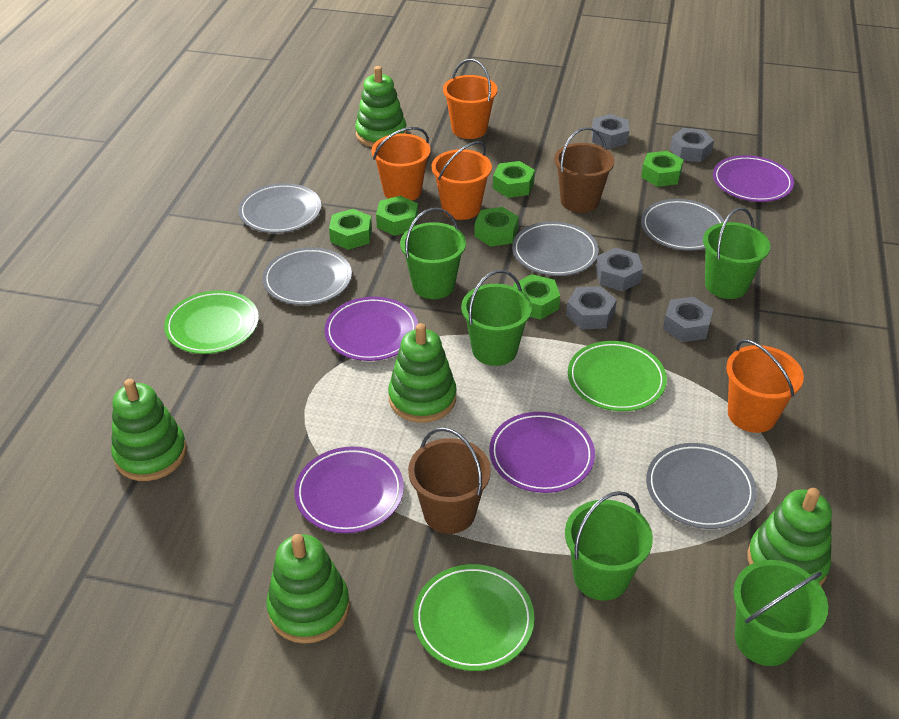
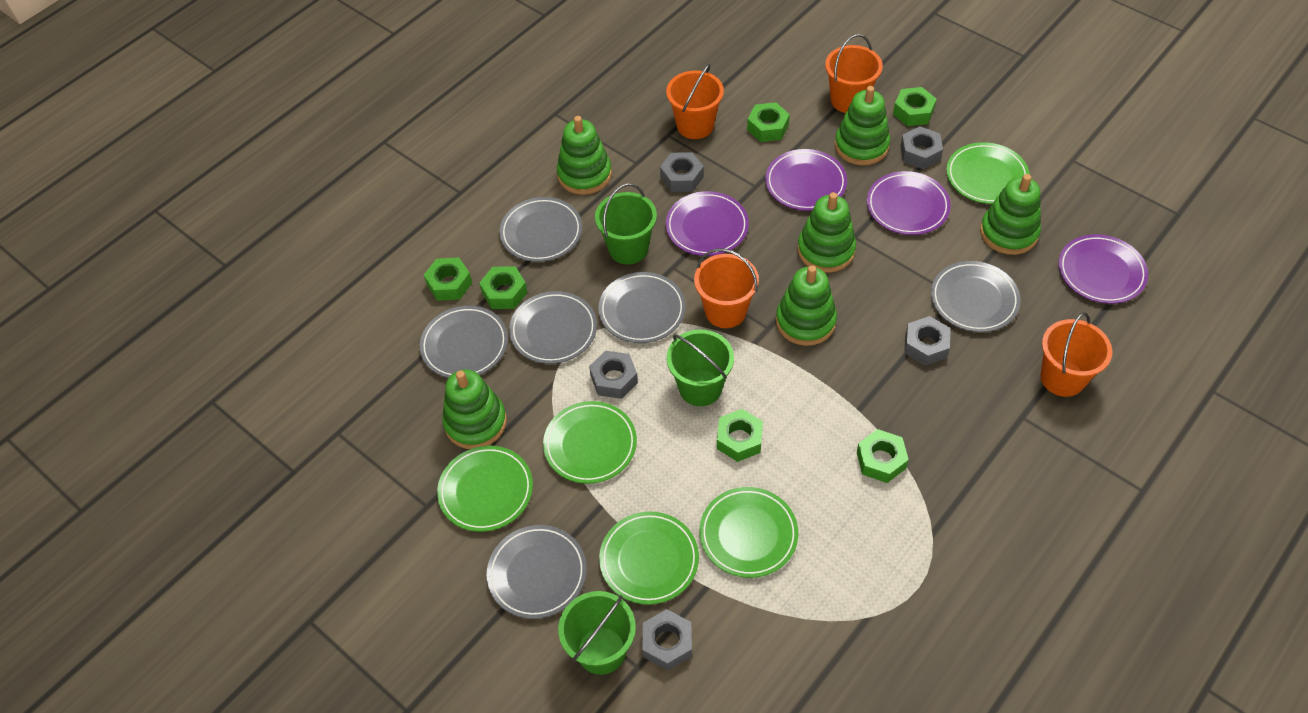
brown bucket: [408,427,491,534] [554,127,614,213] = 2 -> none = 0
green bucket: [400,208,466,299] [461,270,532,366] [565,491,653,601] [703,207,770,299] [733,560,828,666] = 5 -> [558,591,636,675] [595,183,657,264] [667,330,734,406] = 3
green plate: [164,290,259,354] [413,564,535,671] [568,341,667,411] = 3 -> [437,446,533,532] [543,401,637,484] [599,511,699,605] [699,487,798,578] [946,142,1030,204] = 5
green stacking toy: [111,379,187,481] [266,534,350,644] [355,66,407,147] [388,323,457,423] [747,488,832,586] = 5 -> [442,369,507,449] [557,116,612,195] [776,265,837,346] [798,192,856,273] [835,86,890,165] [980,174,1041,255] = 6
grey plate: [238,183,321,233] [263,247,352,305] [512,221,599,276] [641,199,724,251] [646,443,757,529] = 5 -> [420,306,508,378] [487,525,587,619] [499,197,582,262] [509,291,597,364] [598,272,686,343] [931,261,1020,332] = 6

